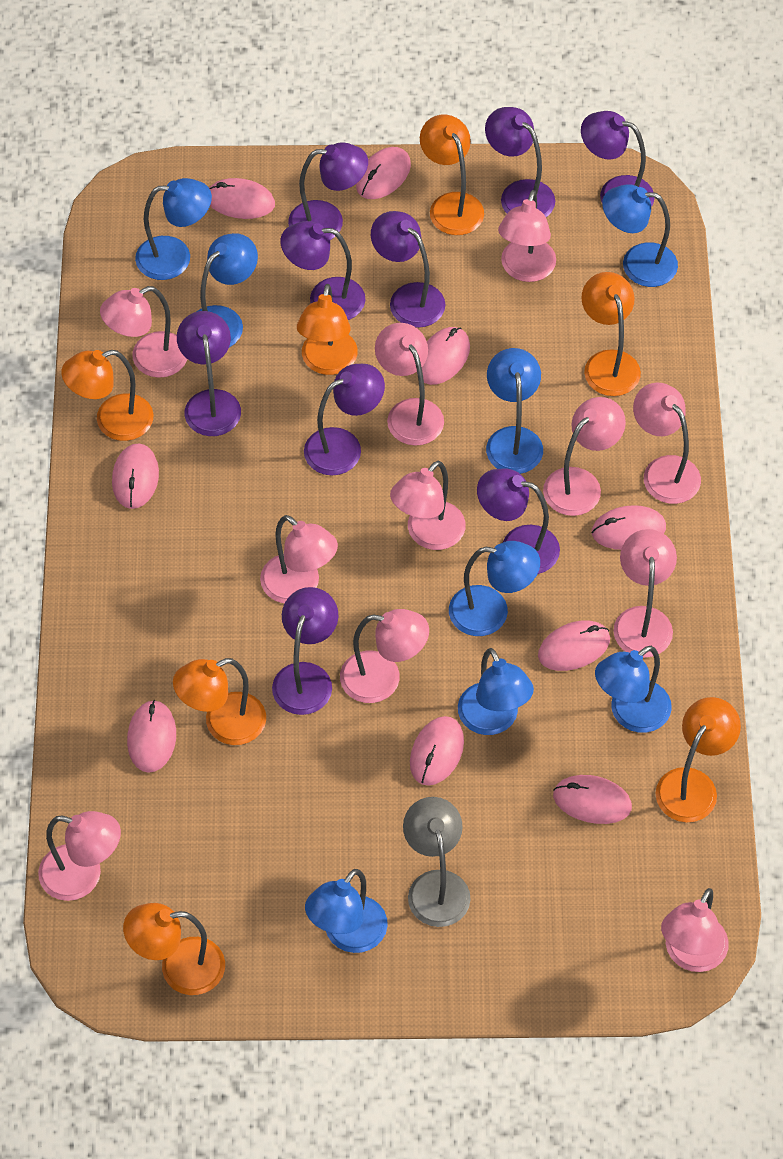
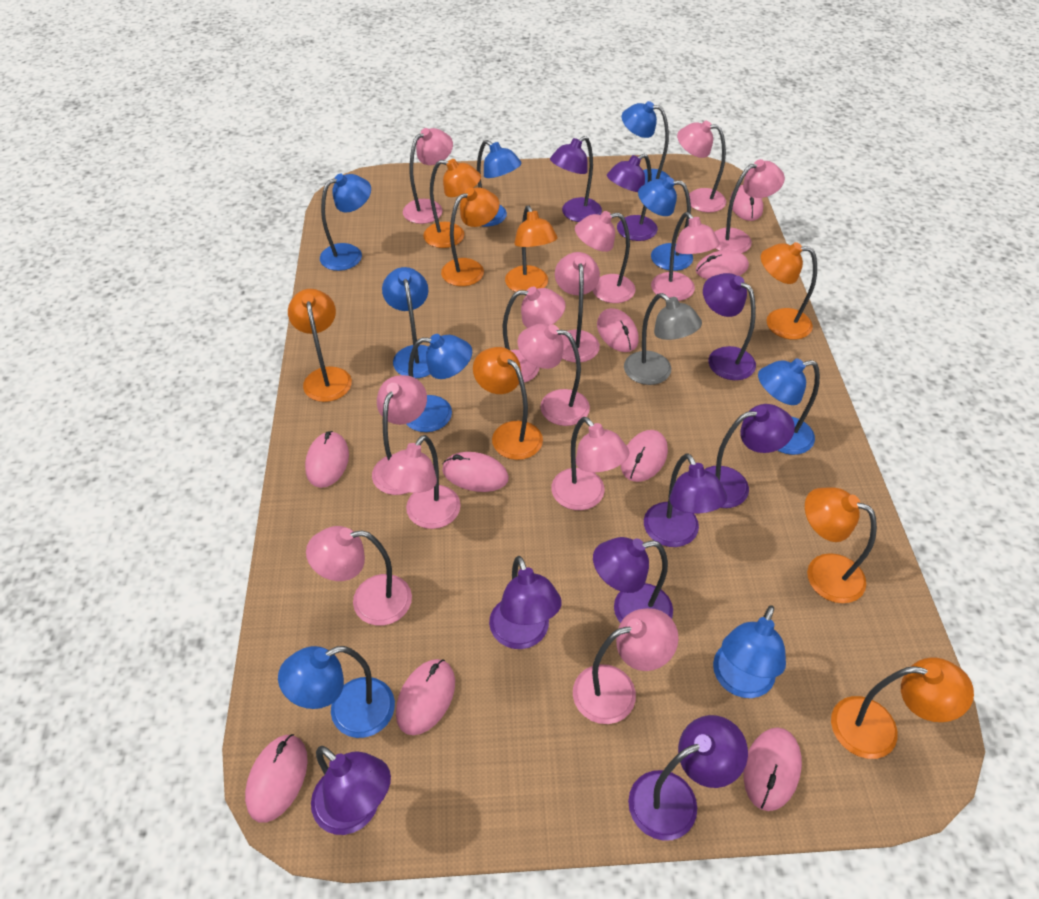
blue lamp: [135,178,212,280] [197,233,258,347] [305,869,388,953] [449,541,540,636] [458,648,534,735] [486,348,543,474] [595,646,672,733] [602,184,678,287] = 8 -> [278,646,395,738] [320,174,371,271] [382,267,430,378] [406,334,472,432] [477,140,522,227] [622,101,670,184] [638,177,693,271] [713,605,786,698] [758,359,820,455] = 9
orange lamp: [61,350,154,441] [123,903,225,995] [173,658,266,745] [297,284,358,375] [420,115,484,235] [581,272,641,396] [656,697,741,823] = 7 -> [288,289,352,402] [423,159,481,248] [441,187,500,286] [473,347,543,460] [505,206,557,292] [761,242,817,340] [805,487,877,603] [831,657,974,759] = 8
pink lamp: [38,811,121,901] [100,286,187,378] [260,515,338,603] [340,609,429,703] [375,323,444,446] [390,461,466,550] [498,190,556,282] [543,397,626,516] [613,529,677,658] [633,383,701,504] [661,888,729,972] = 11 -> [306,526,412,626] [372,375,427,495] [381,435,461,529] [403,128,453,224] [503,287,566,383] [518,324,590,426] [551,417,629,510] [555,252,600,362] [573,608,679,724] [575,211,636,303] [651,212,720,301] [677,121,726,213] [714,159,785,253] = 13

